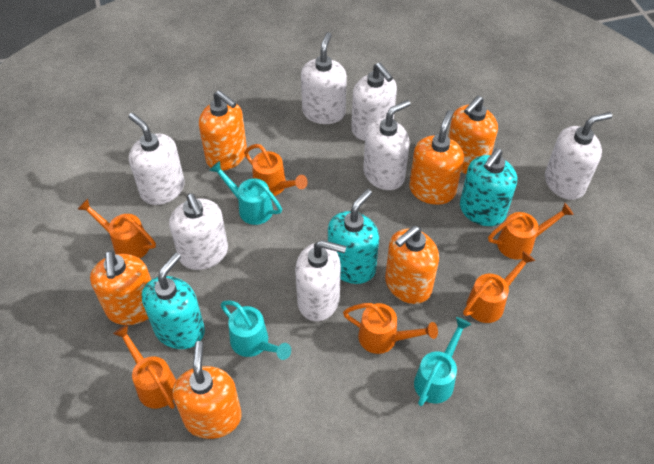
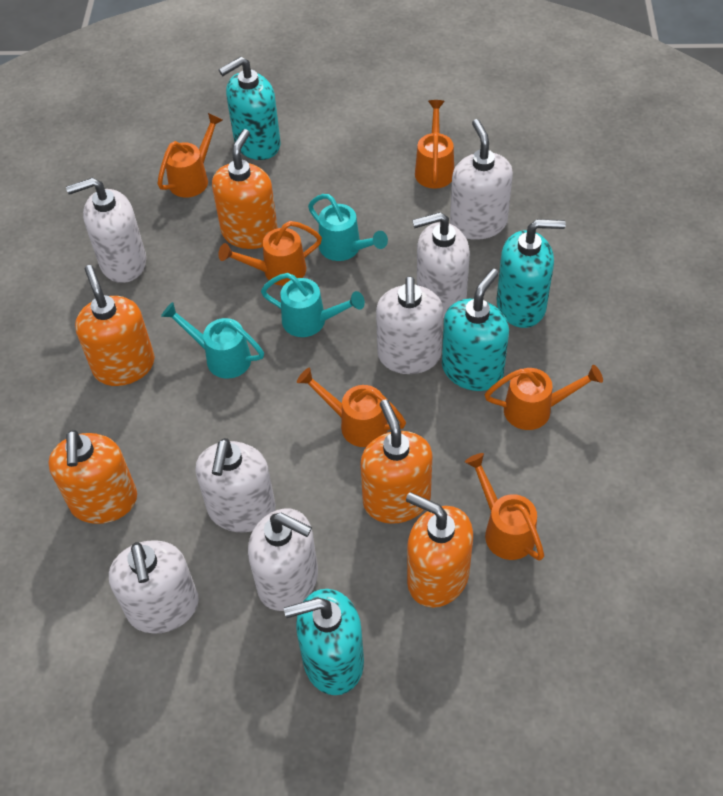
orange soap dispenser: [90,250,151,325] [173,341,242,439] [199,90,247,171] [385,226,439,304] [409,110,464,205] [448,96,498,174] = 6 -> [48,430,137,524] [75,265,155,386] [212,129,278,249] [360,399,433,524] [406,492,473,608] = 5
turquoise soap dispenser: [142,253,205,349] [328,189,379,284] [460,148,517,226] = 3 -> [219,56,281,160] [284,589,364,695] [442,269,509,391] [497,219,566,328] = 4

